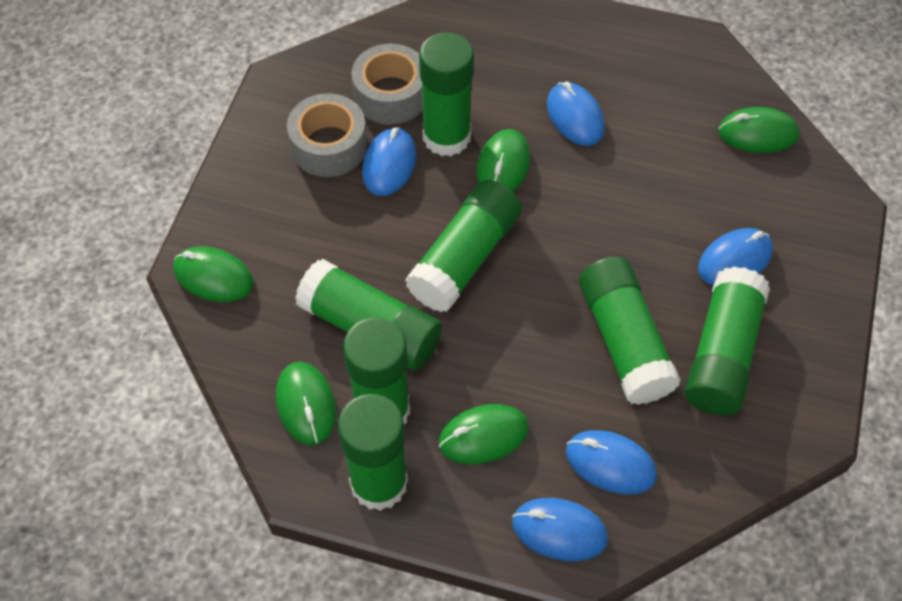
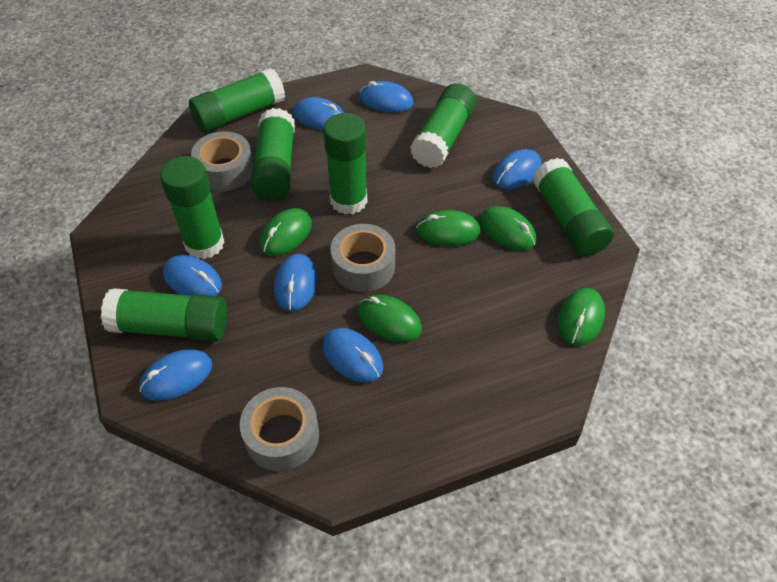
blue mouse: [362,127,416,196] [512,498,608,561] [547,82,605,146] [566,430,657,495] [698,228,773,285] = 5 -> [139,349,212,401] [163,255,222,296] [274,254,318,311] [293,97,344,130] [323,328,383,383] [360,81,413,112] [492,149,542,189] = 7
grey tape: [287,93,367,177] [351,43,423,125] = 2 -> [191,131,253,191] [240,387,319,471] [331,224,395,292] = 3

